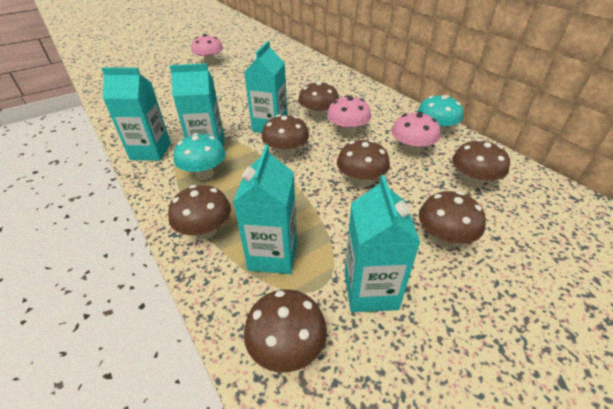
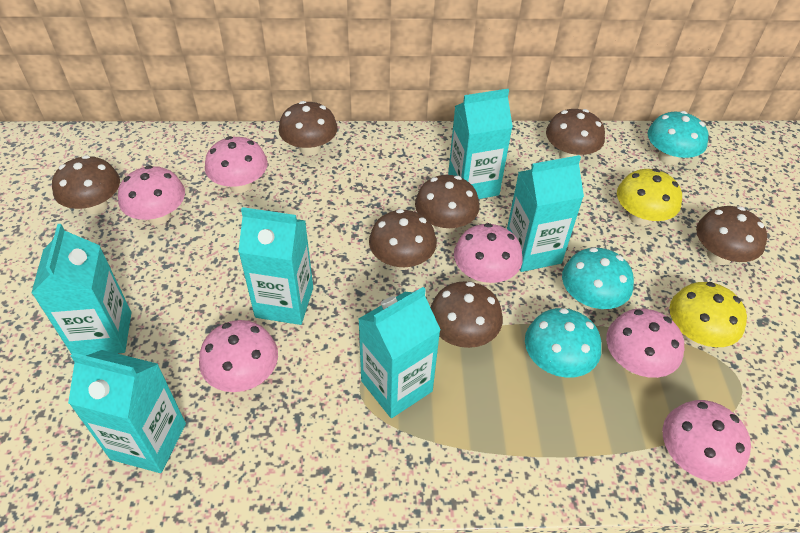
pink mushroom: [191,34,223,66] [327,95,371,137] [392,112,440,156] = 3 -> [118,165,185,225] [199,320,278,392] [205,136,268,193] [454,223,523,285] [606,308,684,378] [663,400,751,482] = 6
turquoise carton: [101,67,171,161] [170,63,225,147] [233,145,297,274] [244,41,288,133] [345,175,421,312] = 5 -> [31,224,131,356] [68,350,186,473] [238,207,313,325] [358,287,440,418] [448,89,513,199] [507,155,584,272] = 6
turquoise mushroom: [174,133,226,180] [417,95,463,136] = 2 -> [525,308,601,378] [562,247,634,310] [648,111,708,165] = 3
yellow mushroom: none = 0 -> [617,169,682,226] [670,282,747,347] = 2

